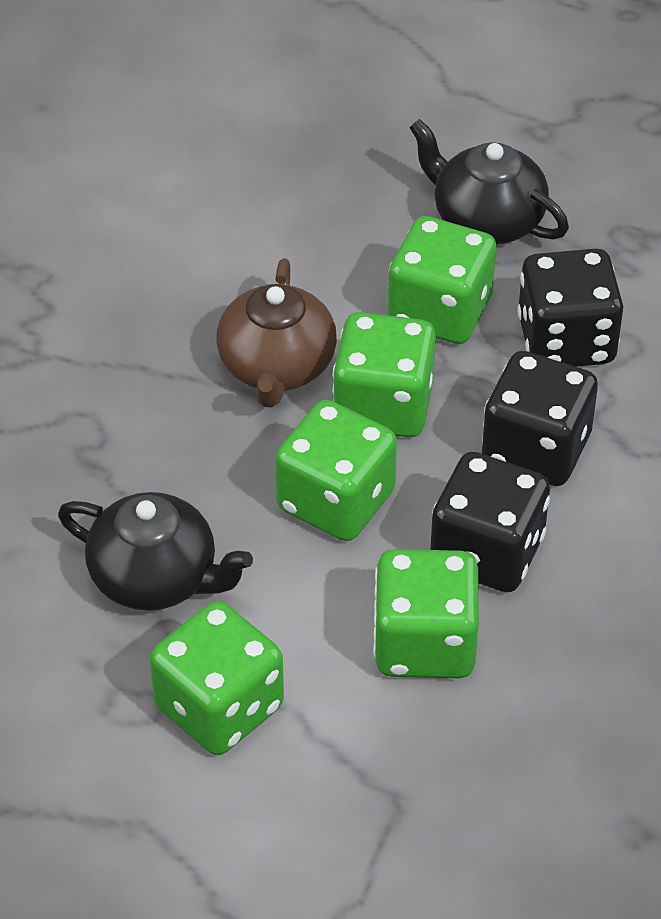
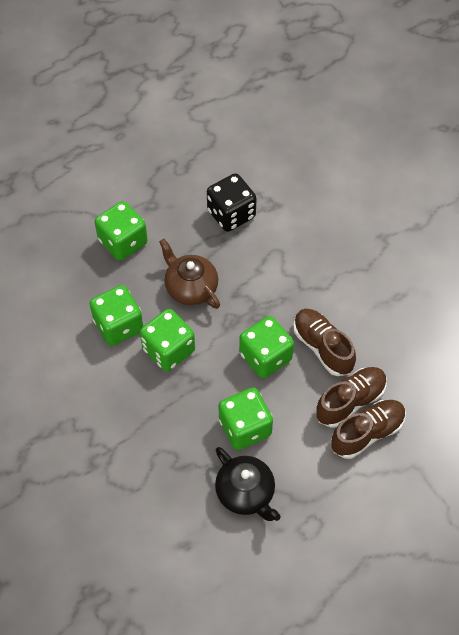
black dice: [430,452,550,592] [482,351,598,486] [518,249,624,367] = 3 -> [207,173,257,232] = 1
black teapot: [58,492,253,611] [409,119,569,244] = 2 -> [215,447,281,521] = 1
brown shoe: none = 0 -> [293,309,356,376] [316,367,387,428] [331,400,406,459] = 3

